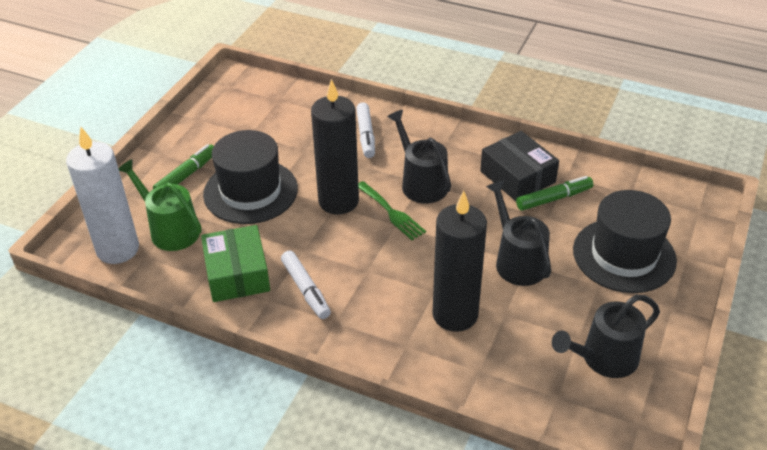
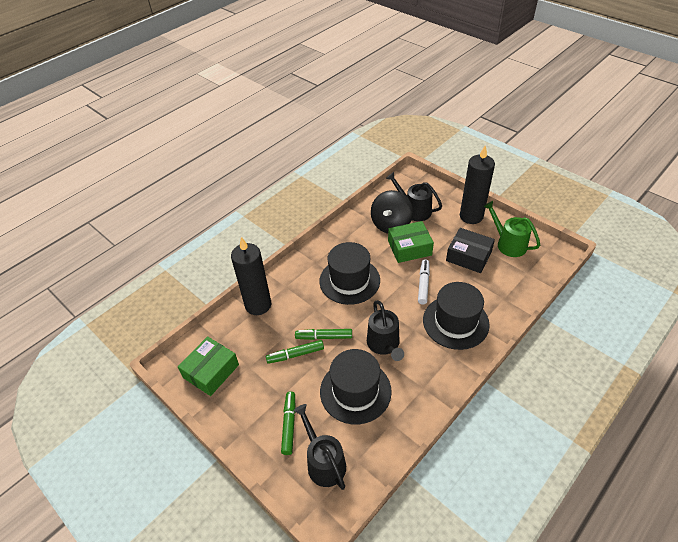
black hat: [203,130,298,224] [573,190,677,293] = 2 -> [319,242,380,305] [320,349,392,425] [423,282,490,350] = 3
black spinning top: none = 0 -> [371,190,413,233] = 1
green box: [201,225,270,302] = 1 -> [178,336,239,396] [388,221,434,263] = 2
green fork: [358,181,426,240] = 1 -> none = 0
green marker: [153,144,214,189] [516,176,593,211] = 2 -> [266,340,324,364] [281,391,295,455] [295,329,352,340] = 3
white candle: [66,127,139,264] = 1 -> none = 0
white marker: [281,251,331,319] [356,102,375,158] = 2 -> [418,259,430,304] = 1

